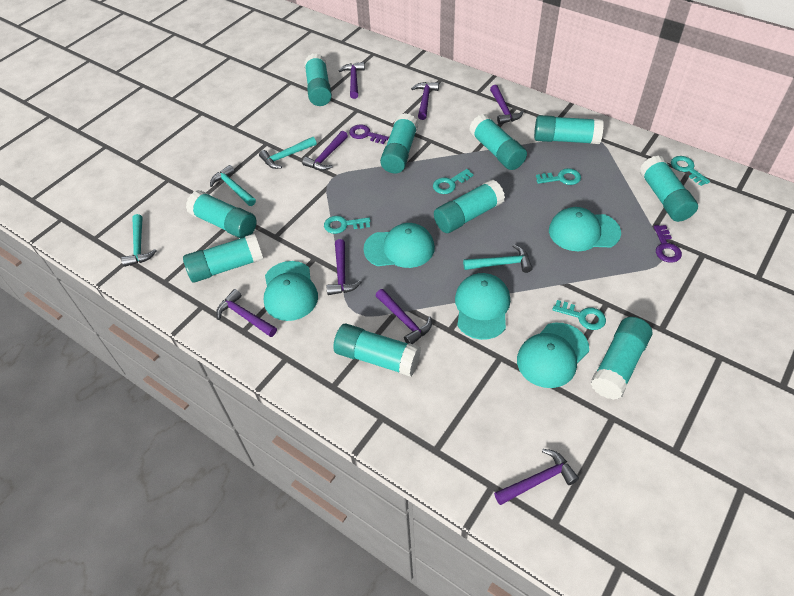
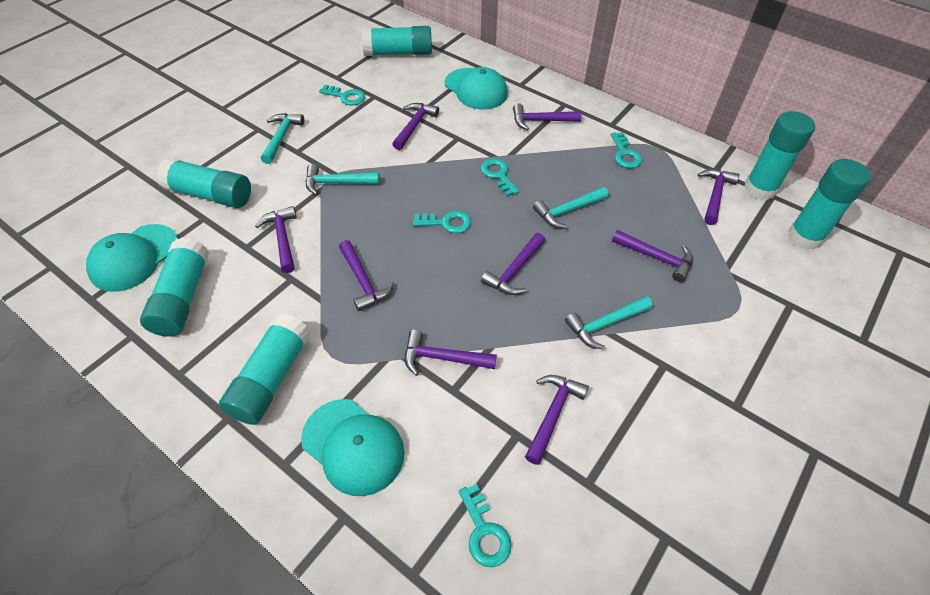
purple hammer: [216,289,277,337] [302,131,348,171] [327,239,362,295] [338,62,365,99] [376,289,432,344] [411,82,439,120] [490,85,524,124] [494,449,579,505] = 8 -> [255,206,297,273] [339,240,394,311] [392,103,439,150] [405,330,497,376] [481,233,545,295] [513,103,581,130] [525,375,589,465] [612,230,693,282] [698,169,739,225] = 9
purple key: [349,124,389,144] [654,225,682,263] = 2 -> none = 0
turquoise cap: [264,261,318,321] [363,223,435,268] [455,273,510,340] [517,323,589,388] [549,207,621,251] = 5 -> [86,224,178,292] [301,399,405,496] [445,67,508,109] = 3
turquoise glue stick: [183,234,264,283] [186,190,257,238] [304,53,332,106] [333,324,421,377] [380,113,418,174] [434,180,505,233] [469,114,527,170] [534,115,604,144] [590,317,652,400] [639,156,698,222] = 10 -> [140,237,209,337] [156,158,251,208] [219,313,311,425] [362,26,432,56] [744,111,815,200] [788,159,871,250] = 6

